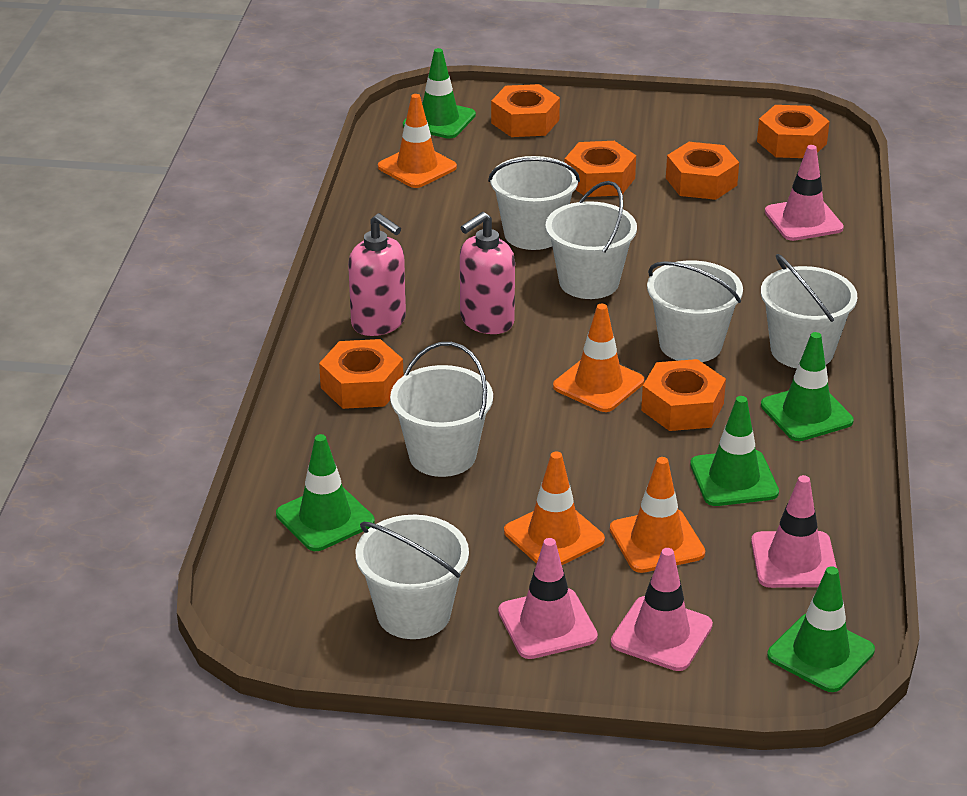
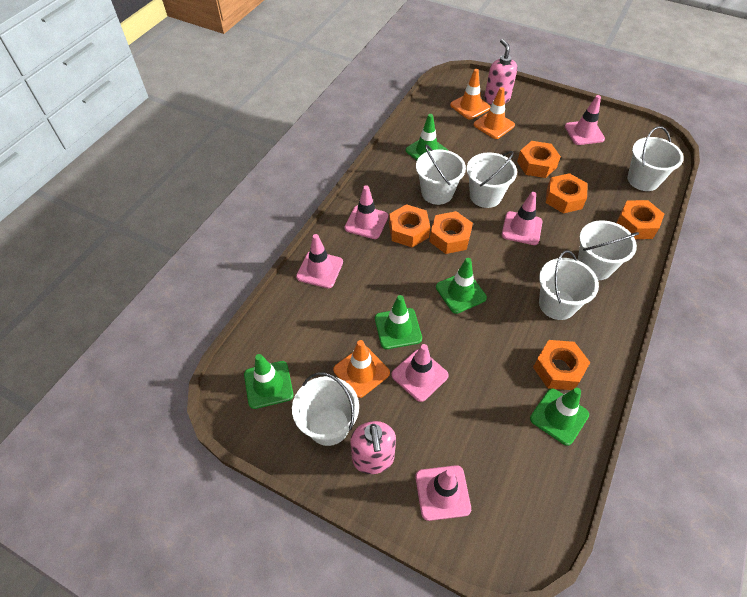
orange traffic cone: [378,94,457,188] [504,452,605,565] [553,304,644,412] [610,457,705,573] = 4 -> [333,340,390,398] [450,69,490,120] [474,87,515,139] = 3
pink traffic cone: [498,538,598,659] [611,548,713,671] [751,475,837,588] [765,145,844,241] = 4 -> [296,234,343,289] [345,185,388,239] [391,344,449,402] [415,465,471,521] [502,192,542,245] [565,95,605,145] = 6

